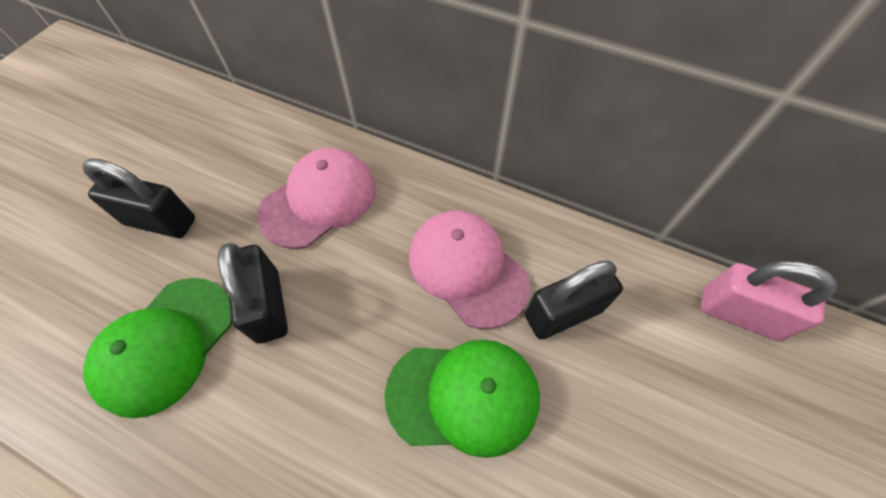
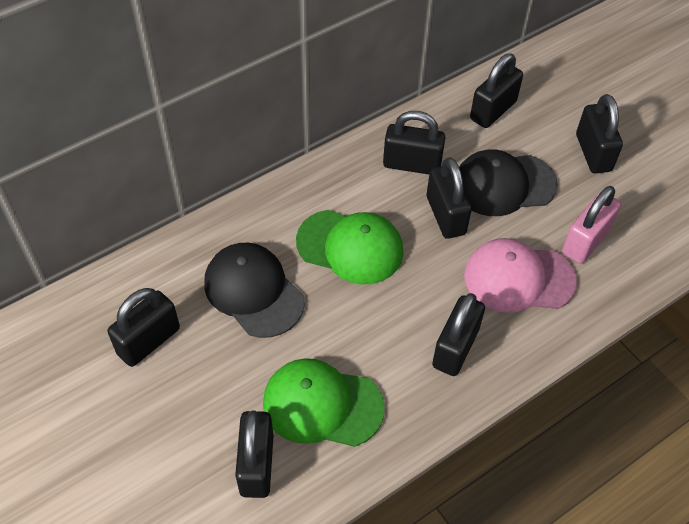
black cap: none = 0 -> [204,243,305,338] [459,149,558,216] = 2
black padlock: [82,158,195,238] [218,243,288,344] [525,260,623,339] = 3 -> [108,288,180,367] [235,411,273,498] [383,111,446,174] [427,157,472,239] [432,293,485,376] [470,53,523,128] [576,94,623,174] = 7
pink cap: [257,148,376,249] [409,211,530,329] = 2 -> [464,238,577,313] = 1

